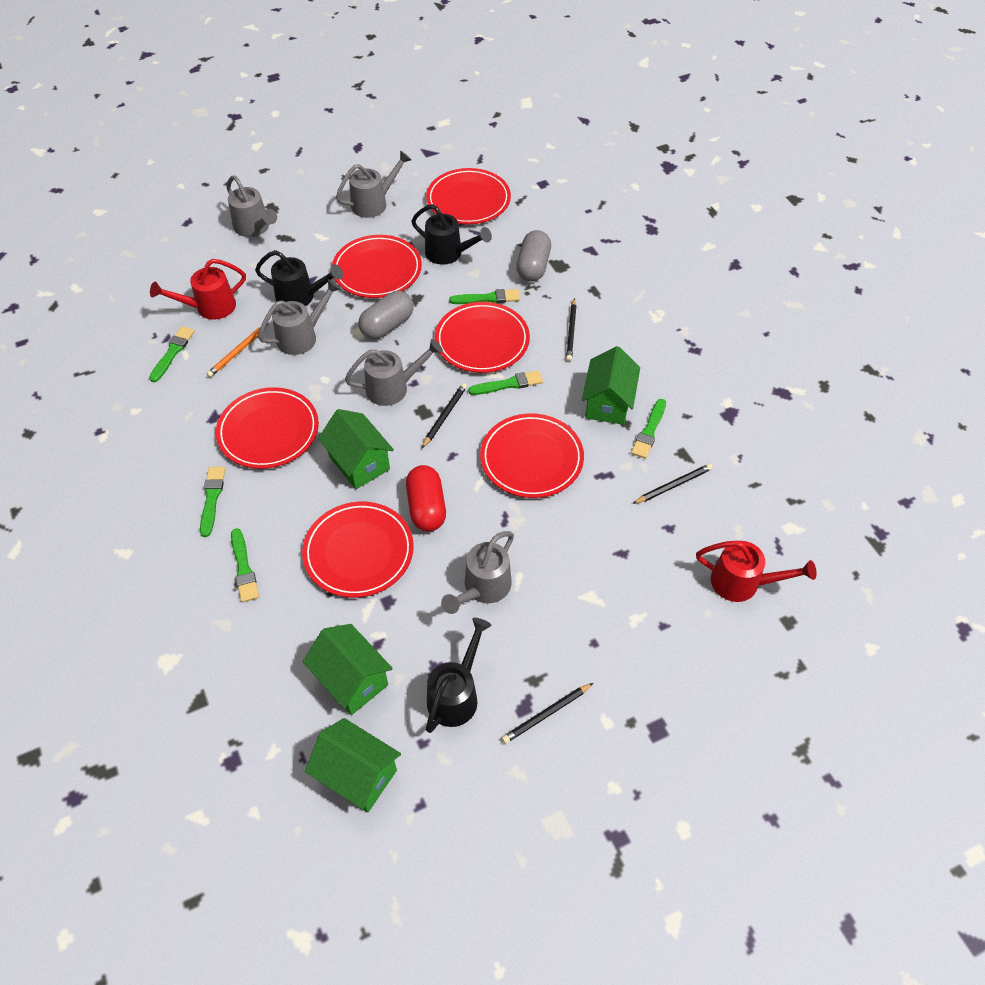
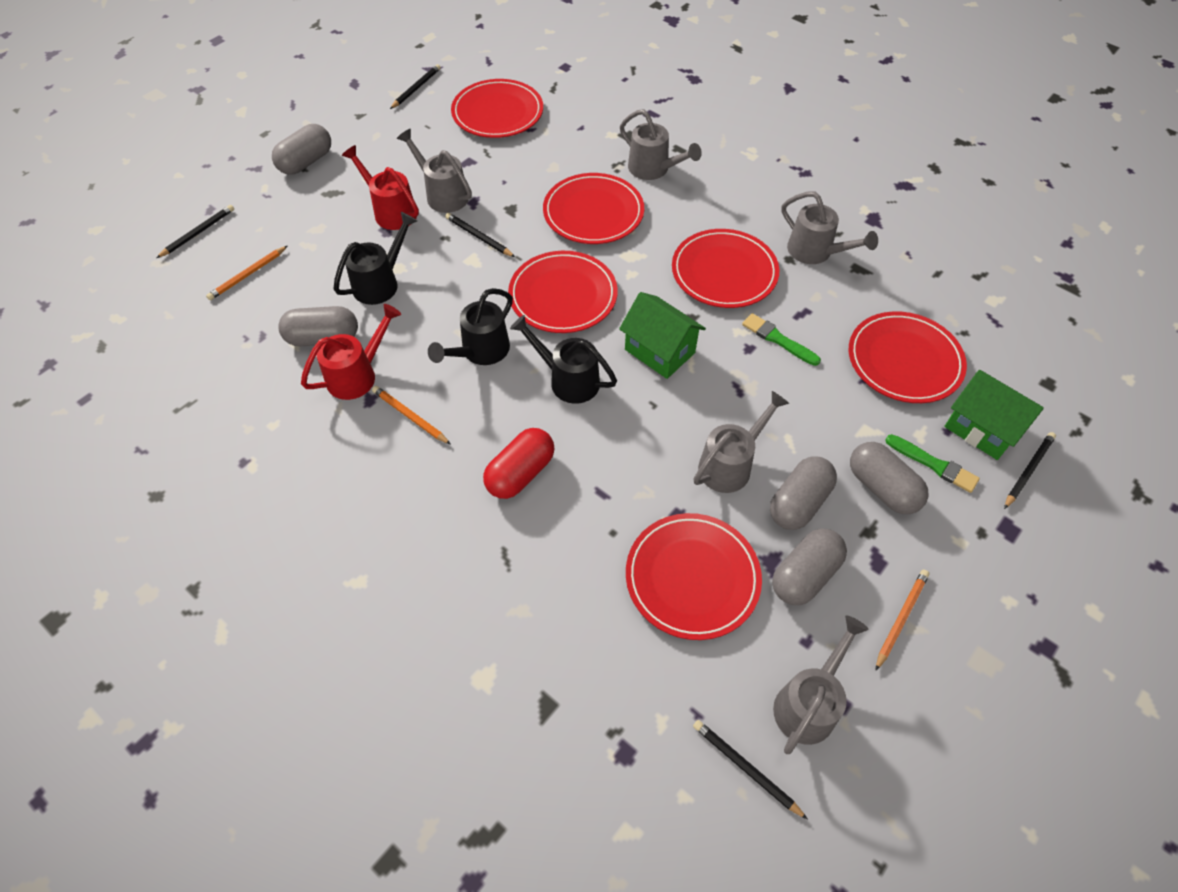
black pencil: [422,383,467,448] [502,683,593,744] [566,298,577,361] [633,464,713,504] = 4 -> [157,205,234,258] [390,64,441,109] [445,213,515,257] [693,720,808,820] [1004,432,1056,509] = 5
green brush: [149,326,195,382] [200,467,225,537] [231,528,259,602] [449,289,520,304] [468,370,543,395] [631,399,666,459] = 6 -> [742,313,821,366] [885,434,980,493] = 2
green house: [303,624,393,715] [305,718,401,812] [318,409,394,489] [582,346,640,425] = 4 -> [619,292,706,379] [944,370,1044,460] = 2
grey capsule: [358,291,414,339] [516,230,551,282] = 2 -> [272,124,331,175] [278,306,358,346] [770,456,837,530] [772,528,847,605] [850,442,928,514] = 5
orange pencil: [206,323,268,377] = 1 -> [206,246,287,300] [372,386,451,444] [875,570,929,671] = 3

